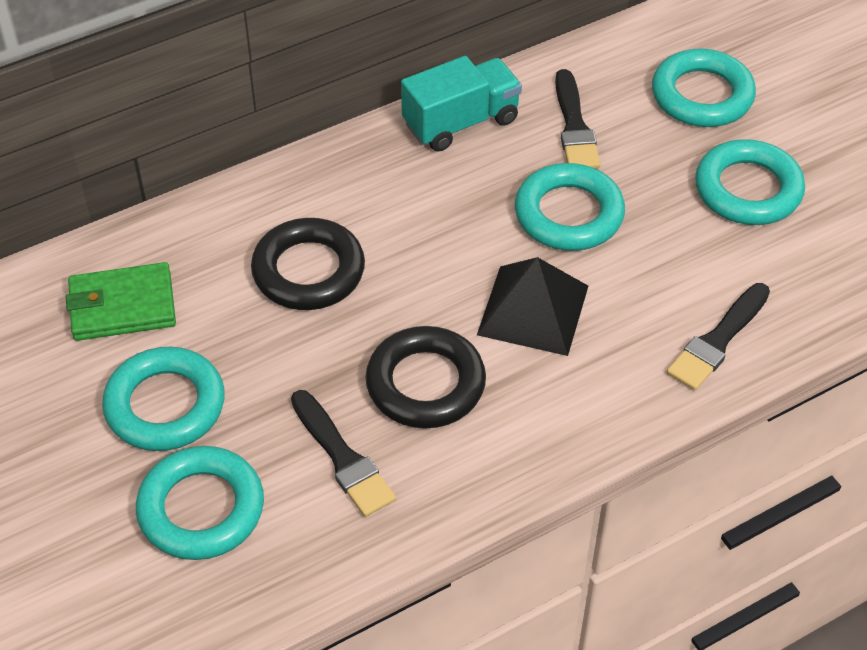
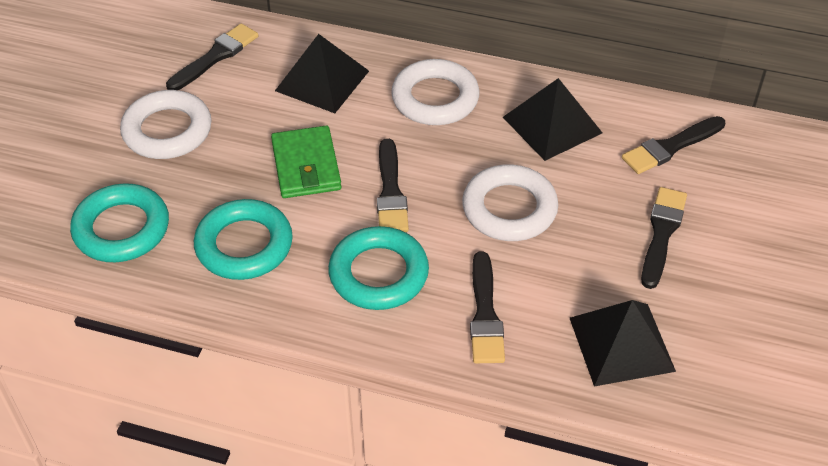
black brush: [291,390,396,517] [555,69,600,168] [667,283,770,390] = 3 -> [166,23,258,90] [377,139,409,232] [470,252,505,363] [622,116,725,174] [641,187,687,289] = 5
black pyramid: [477,257,588,356] = 1 -> [275,34,369,113] [503,78,602,161] [570,300,676,387] = 3
black ring: [251,218,365,310] [365,326,486,429] = 2 -> none = 0
turquoise ring: [102,347,225,451] [136,446,264,560] [515,163,625,251] [652,49,756,127] [695,139,805,225] = 5 -> [70,183,169,262] [194,199,293,280] [328,226,429,310] = 3
turquoise truck: [401,56,522,151] = 1 -> none = 0
white ring: none = 0 -> [120,90,212,159] [391,59,480,125] [462,165,558,241] = 3

